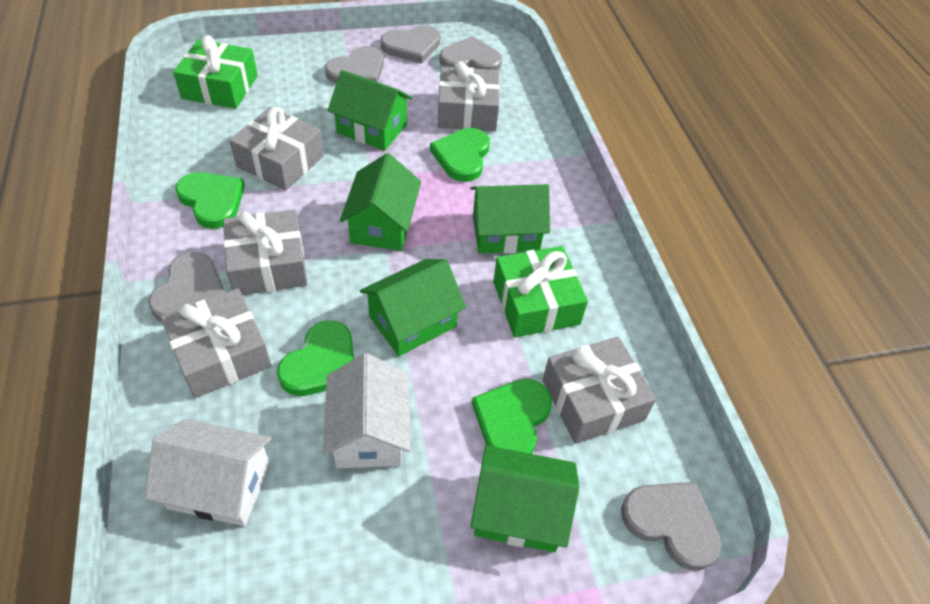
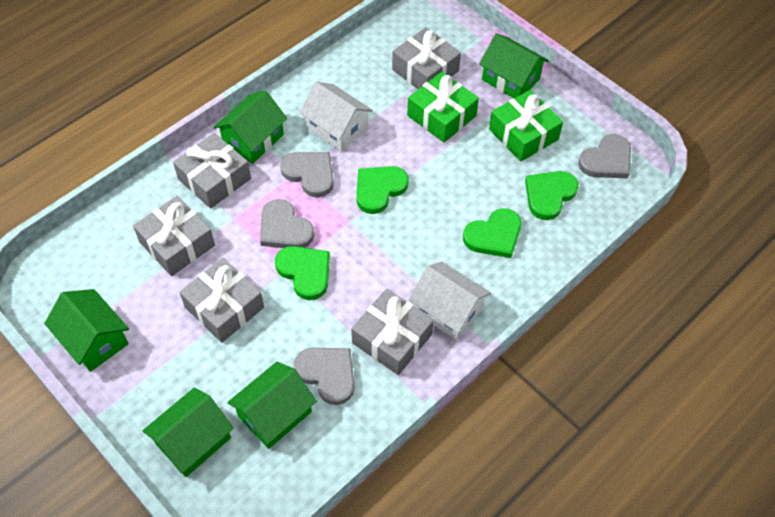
grey heart: [148,252,225,322] [325,46,384,83] [380,25,440,63] [440,36,502,70] [621,482,722,571] = 5 -> [260,199,314,248] [280,152,334,197] [294,348,355,405] [578,134,631,178] = 4

